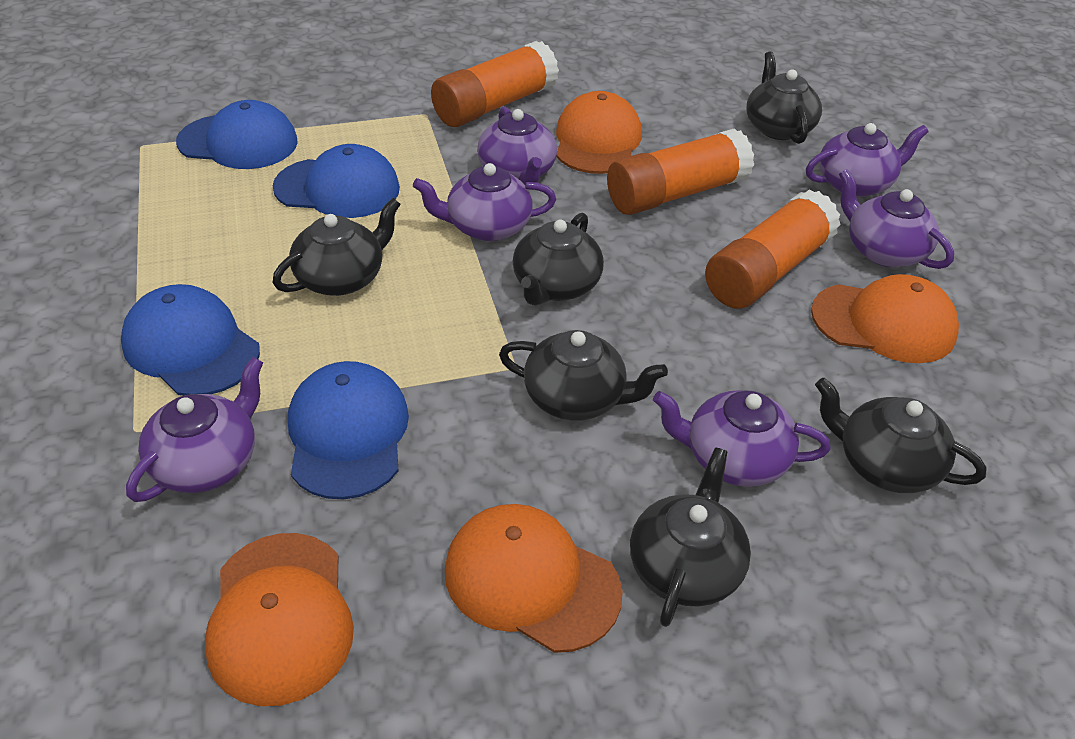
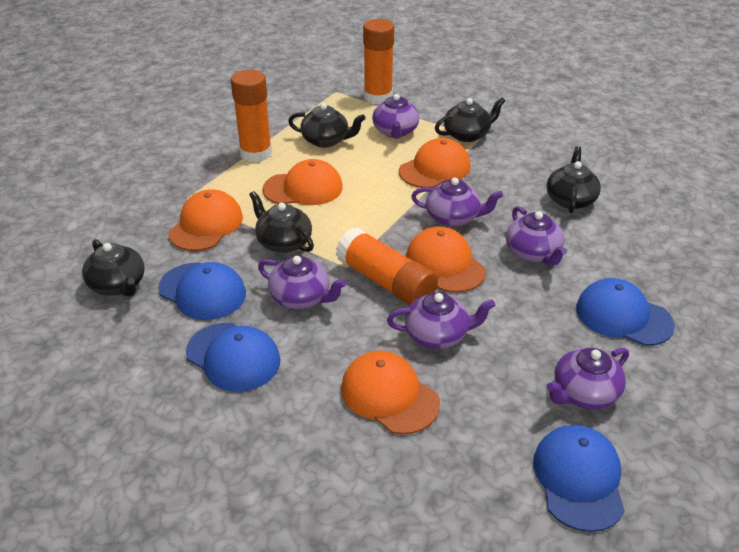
black teapot: [272,198,400,296] [499,330,668,421] [513,213,604,306] [630,447,751,627] [746,52,822,144] [815,378,987,493] = 6 -> [82,239,145,297] [249,191,314,253] [288,103,366,148] [435,97,505,142] [546,146,601,213] = 5
orange cap: [205,533,354,706] [445,504,623,653] [556,91,642,174] [811,274,959,363] = 4 -> [168,190,243,251] [263,159,343,205] [341,351,440,434] [399,138,471,188] [406,227,486,293] = 5

